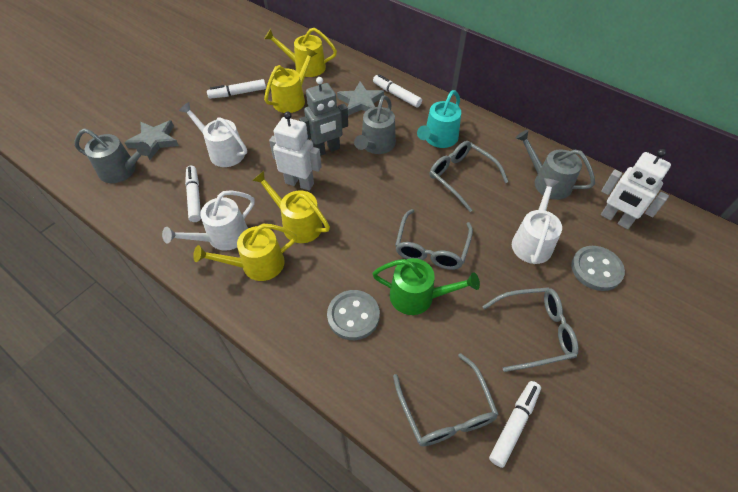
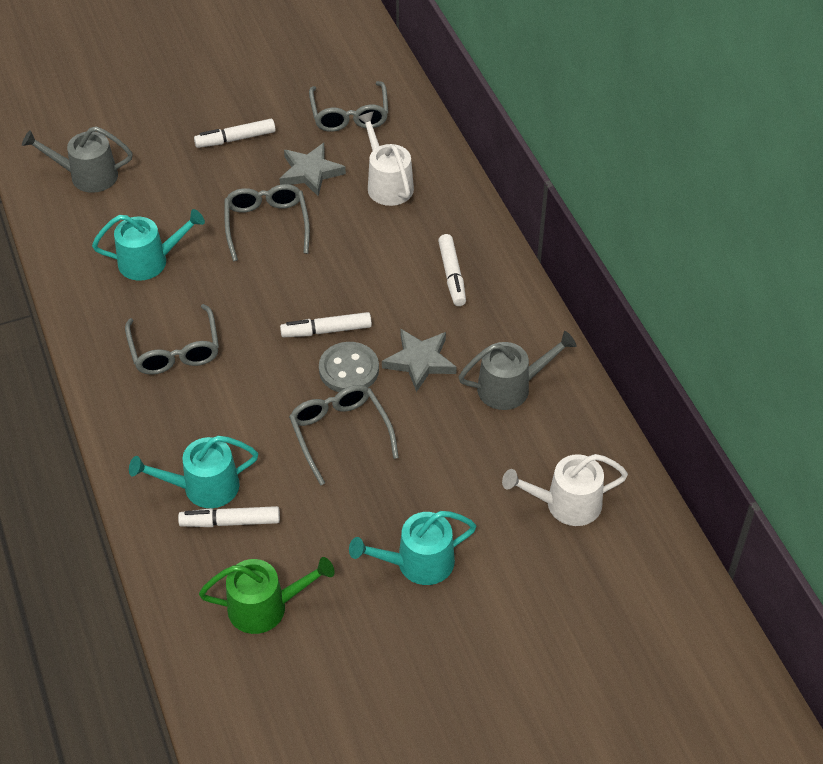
grey button: [327,290,380,340] [571,246,625,291] = 2 -> [319,342,379,392] = 1
grey robot: [299,77,348,156] = 1 -> none = 0
grey watering can: [74,128,151,183] [354,95,396,154] [515,130,595,200] = 3 -> [22,126,133,193] [459,331,576,410] = 2
turquoise watering can: [417,90,461,148] = 1 -> [92,209,205,281] [129,436,258,508] [349,511,476,585] = 3
white robot: [269,111,322,191] [601,149,671,229] = 2 -> none = 0
white watering can: [162,190,255,251] [179,102,247,167] [512,178,562,264] = 3 -> [357,112,414,206] [502,454,628,526] = 2
yellow watering can: [193,224,297,281] [252,171,330,243] [264,28,337,77] [264,48,317,113] = 4 -> none = 0

